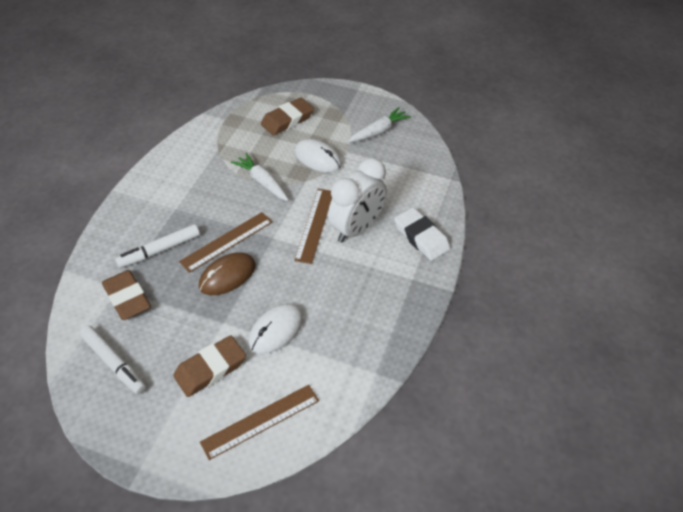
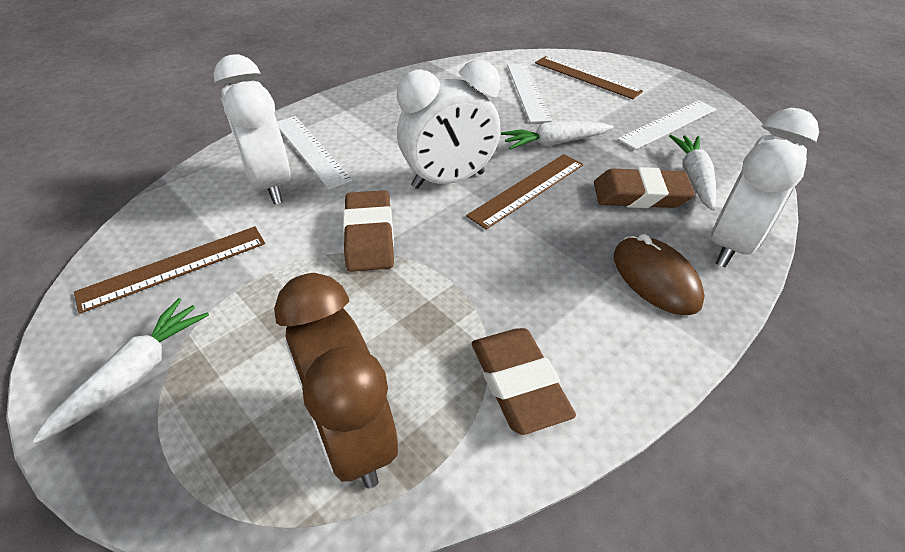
brown clock: none = 0 -> [274,273,398,488] = 1
white carrot: [231,153,289,201] [347,107,411,143] = 2 -> [32,298,209,444] [501,121,614,150] [669,135,716,211] = 3
white clock: [328,158,387,243] = 1 -> [213,54,290,204] [397,60,500,189] [711,108,819,267] = 3
white eraser: [394,207,450,261] = 1 -> none = 0
white marker: [80,325,146,394] [115,224,200,268] = 2 -> none = 0
white mouse: [248,303,303,354] [294,139,342,173] = 2 -> none = 0
white ruler: none = 0 -> [277,116,353,190] [507,64,552,123] [617,100,717,150] = 3

